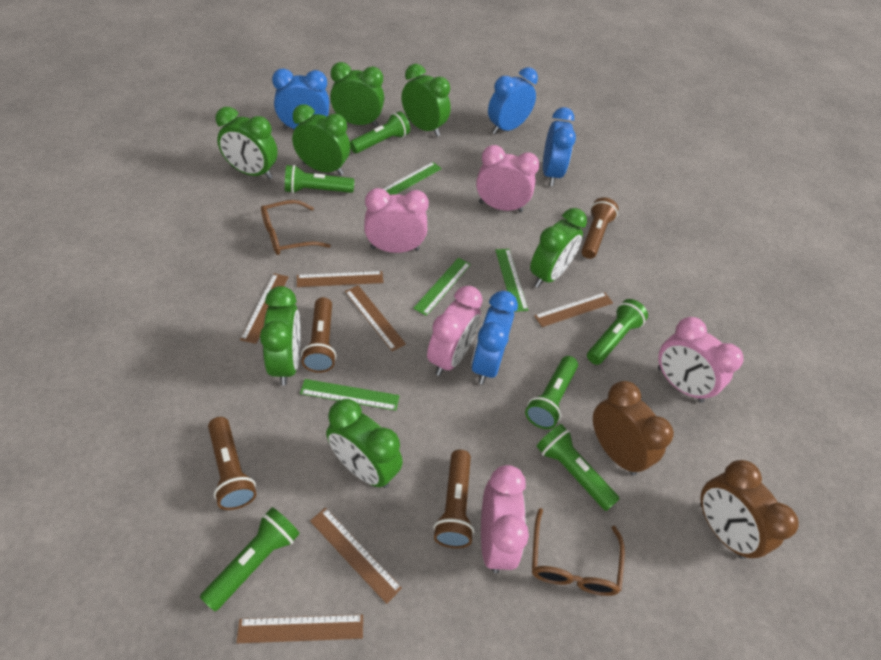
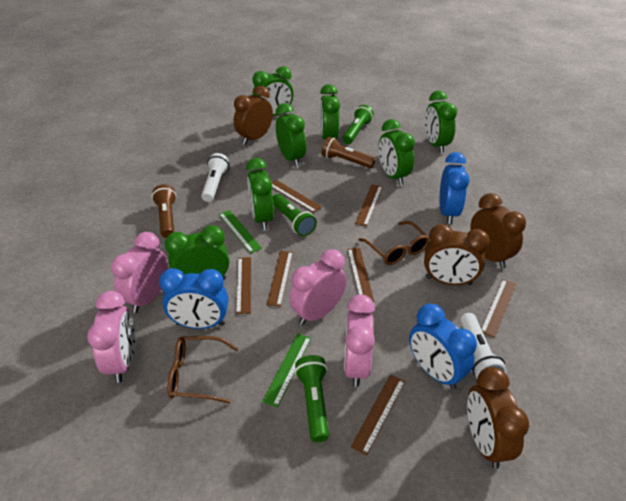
blue clock: [272,68,330,129] [471,291,518,384] [488,67,538,134] [543,107,576,186] = 4 -> [159,268,228,329] [409,304,477,390] [439,152,469,224] = 3
brown clock: [593,381,674,476] [700,460,799,559] = 2 -> [234,86,273,145] [424,224,490,285] [467,367,529,469] [470,193,526,268] = 4
brown flashlight: [208,417,257,510] [301,297,337,373] [433,450,474,548] [581,197,618,259] = 4 -> [152,184,177,238] [322,137,376,168] = 2
brown ruler: [236,615,363,643] [240,273,289,344] [297,271,384,287] [310,507,402,604] [345,285,406,351] [534,292,613,327] = 6 -> [236,257,251,314] [267,251,293,307] [272,180,322,213] [347,248,374,302] [350,374,405,456] [355,184,383,226] [481,279,516,338] = 7
green flashlight: [200,507,300,611] [285,165,354,193] [350,111,410,153] [525,356,578,429] [536,424,619,511] [587,299,648,365] = 6 -> [273,194,317,236] [295,355,329,442] [342,105,374,144] = 3
green ruler: [300,379,400,411] [383,162,442,195] [413,258,471,316] [495,249,528,312] = 4 -> [219,210,262,253] [262,333,311,407] = 2
pink clock: [364,188,429,253] [427,286,483,376] [476,145,540,213] [481,465,529,573] [658,317,744,403] = 5 -> [87,291,135,383] [111,232,168,313] [289,249,347,325] [344,294,375,387] = 4
white flashlight: none = 0 -> [201,153,230,202] [460,313,507,378] = 2

